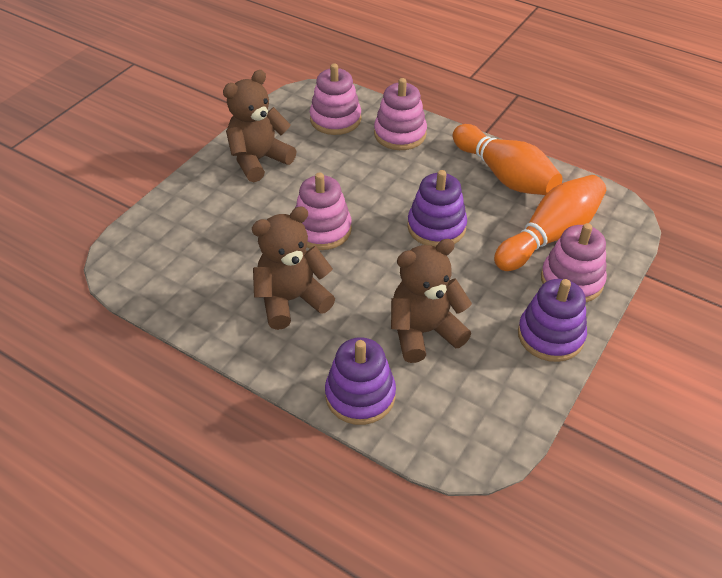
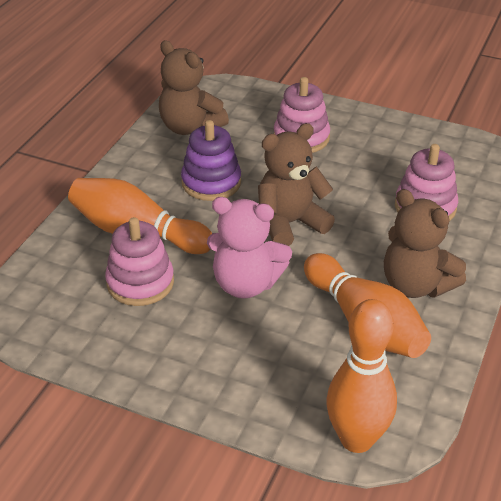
orange bowling pin: [453,124,562,195] [494,175,606,271] = 2 -> [68,178,212,254] [304,253,431,358] [326,299,397,453] = 3
pink stacking toy: [295,172,352,250] [310,63,361,135] [374,78,427,150] [541,223,607,302] = 4 -> [105,217,174,306] [274,77,330,153] [395,144,458,221] = 3
pink teddy bear: none = 0 -> [207,197,292,299] = 1
purple stacking toy: [325,337,396,425] [407,170,467,247] [518,279,587,362] = 3 -> [181,120,241,201] = 1

